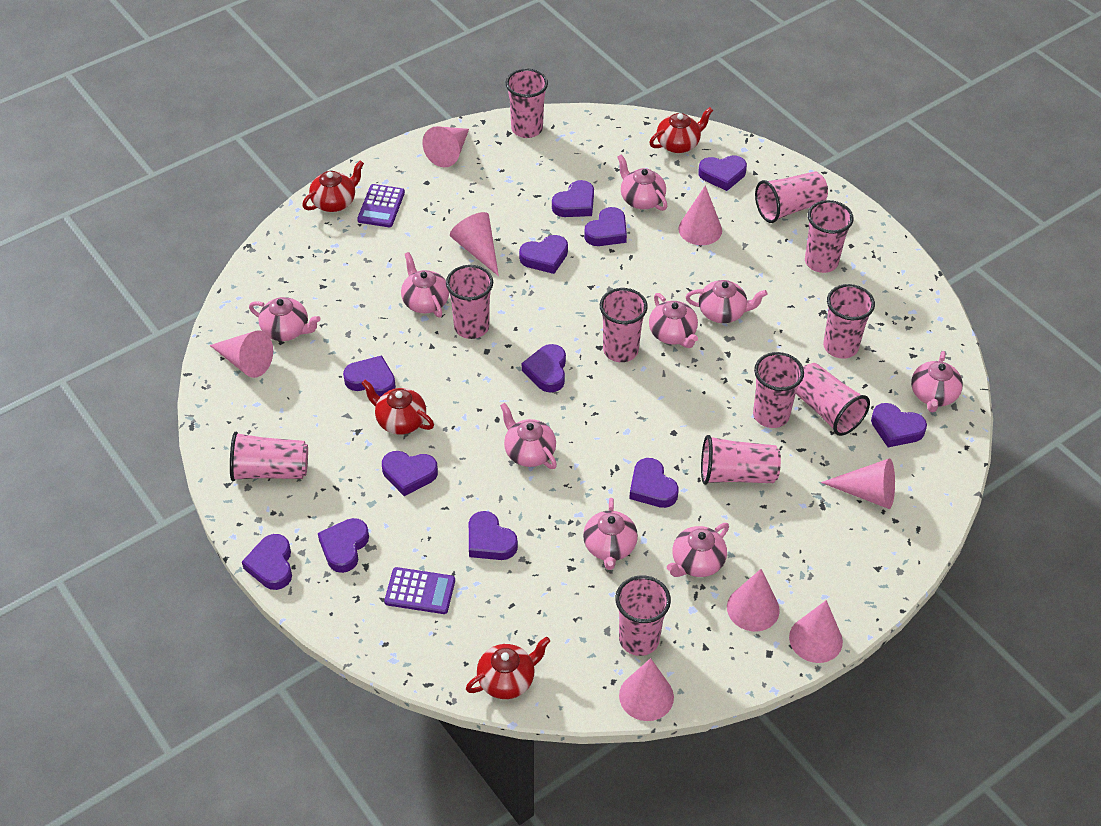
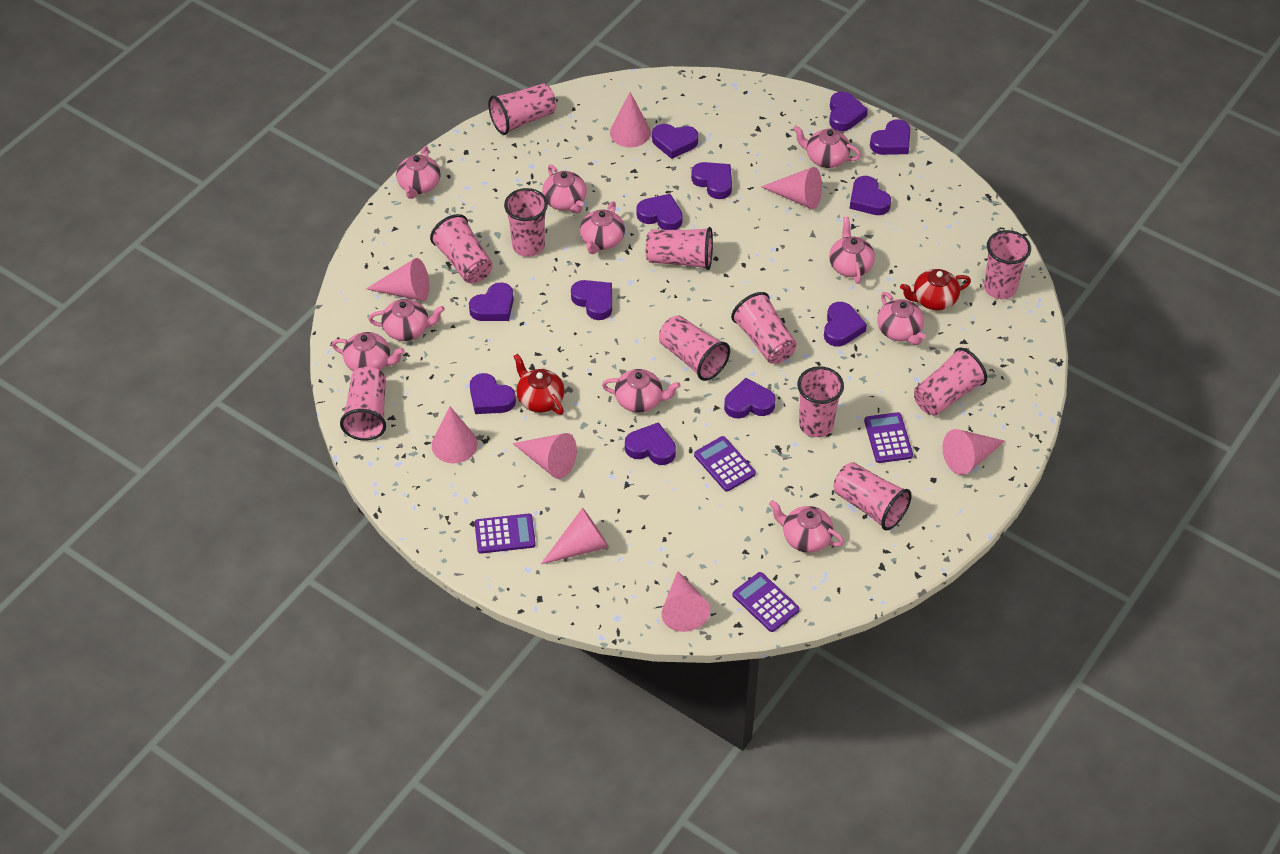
pink teapot: [249,297,321,341] [401,252,449,318] [500,403,557,469] [583,498,638,570] [617,154,667,211] [649,293,698,348] [667,523,729,577] [686,280,768,323] [911,351,963,412] = 9 -> [332,332,405,372] [368,299,445,341] [396,146,441,199] [542,164,587,213] [580,201,625,254] [602,369,681,413] [769,500,844,553] [793,126,861,168] [829,217,875,284] [877,292,926,345] = 10
purple calculator: [357,184,405,227] [384,567,455,614] = 2 -> [475,514,536,554] [694,436,756,492] [732,572,800,632] [864,412,913,463] = 4
red teapot: [302,160,364,212] [361,380,434,435] [466,637,550,699] [649,107,713,153] = 4 -> [513,353,564,415] [900,269,971,311] = 2

